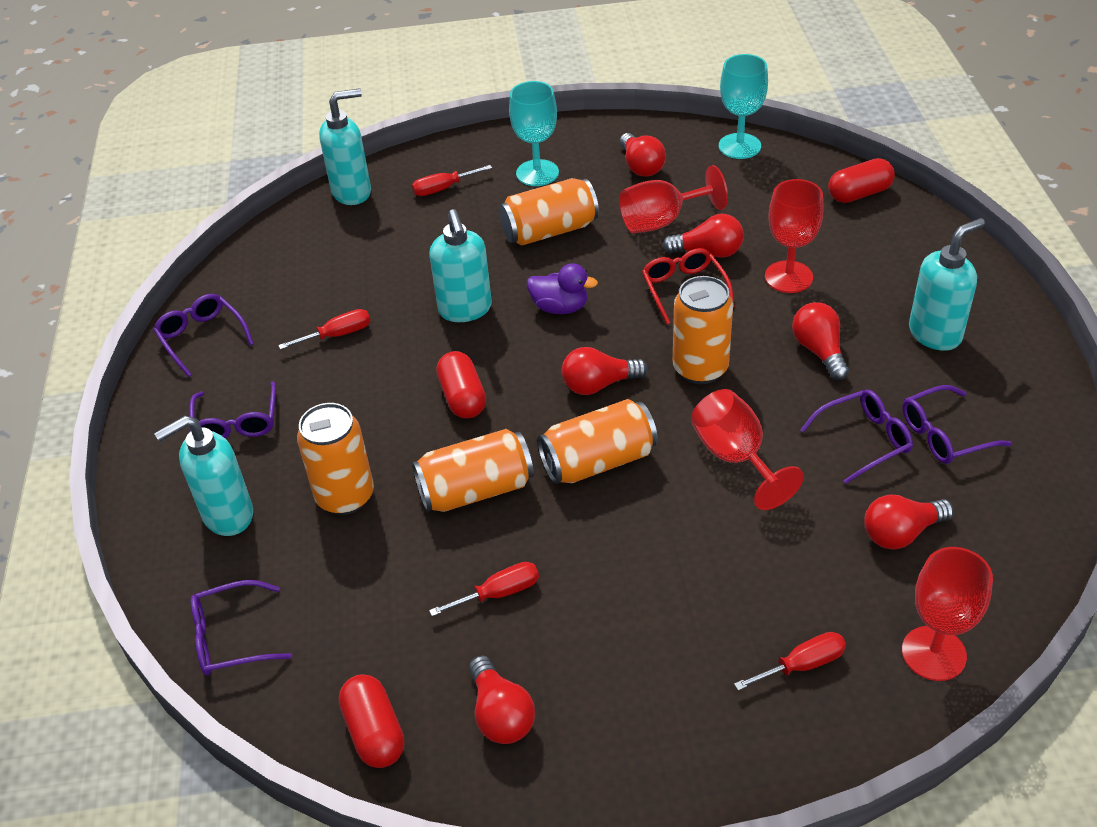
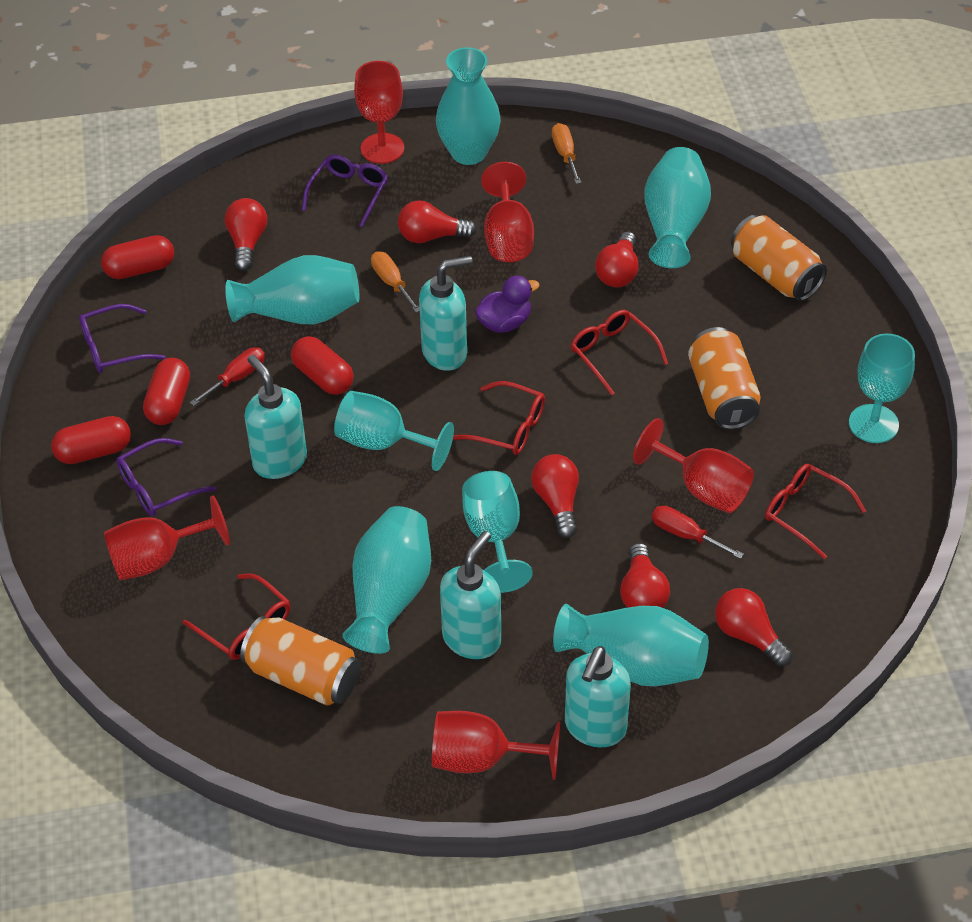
orange can: [297,403,374,515] [412,429,534,512] [499,178,599,246] [537,399,658,484] [673,276,733,384] = 5 -> [240,616,361,706] [688,327,761,429] [731,215,827,301] = 3
orange screwdriver: none = 0 -> [371,251,420,313] [552,123,581,184] = 2
purple glasses: [153,294,254,377] [189,381,276,439] [191,580,292,676] [800,390,913,484] [902,385,1012,464] = 5 -> [79,304,165,373] [116,438,216,516] [302,154,388,227] = 3
red capsule: [339,674,405,768] [436,351,486,418] [828,158,895,203] = 3 -> [51,416,131,464] [101,235,174,279] [143,358,190,425] [291,336,354,395] = 4
red glasses: [642,248,735,324] = 1 -> [183,574,290,660] [453,381,545,455] [571,310,668,396] [765,464,866,559] = 4
red goblet: [619,165,728,233] [691,389,804,510] [765,179,824,293] [902,547,993,681] = 4 -> [104,496,230,580] [354,61,404,164] [432,711,560,780] [481,162,534,262] [633,418,754,513] = 5
red screwdriver: [278,309,370,350] [412,165,492,196] [429,562,539,616] [734,632,846,691] = 4 -> [190,347,265,406] [652,506,744,559] = 2
turquoise goblet: [509,81,559,186] [719,54,768,159] = 2 -> [334,391,454,471] [462,471,532,593] [849,333,915,443] = 3
turquoise vase: none = 0 -> [225,255,359,324] [342,506,431,654] [436,47,501,165] [553,604,709,686] [644,147,711,268] = 5

